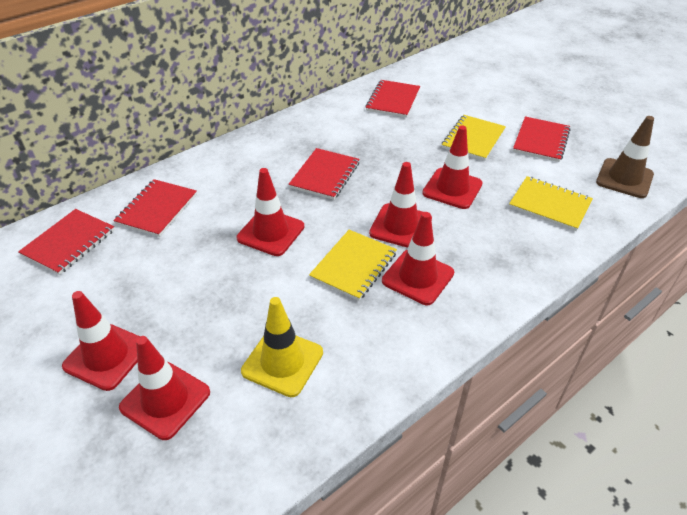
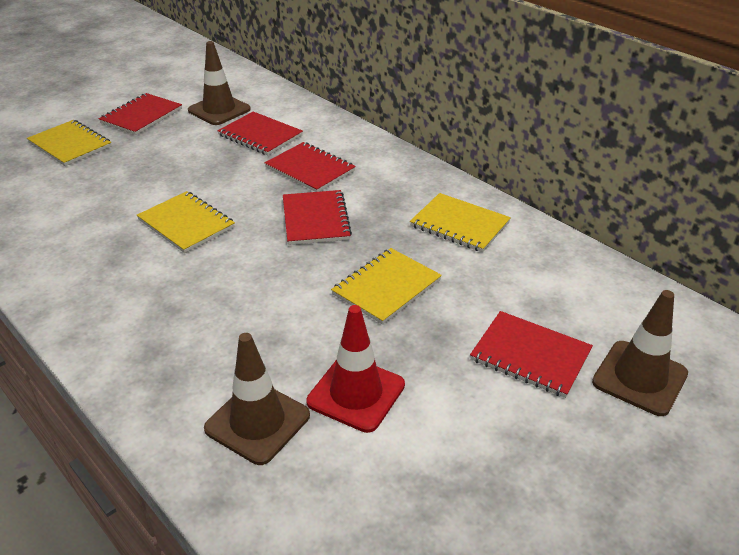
brown traffic cone: [596,116,654,198] = 1 -> [188,41,251,125] [204,333,310,465] [592,290,688,416] = 3
red traffic cone: [62,291,140,391] [119,336,210,440] [237,168,304,256] [369,162,432,248] [382,212,454,305] [422,125,483,209] = 6 -> [306,305,405,433] = 1
yellow notebook: [309,230,397,301] [442,115,506,161] [509,176,593,231] = 3 -> [27,120,112,166] [137,191,235,253] [331,248,442,325] [410,193,511,252] = 4
yellow traffic cone: [241,297,323,397] = 1 -> none = 0

